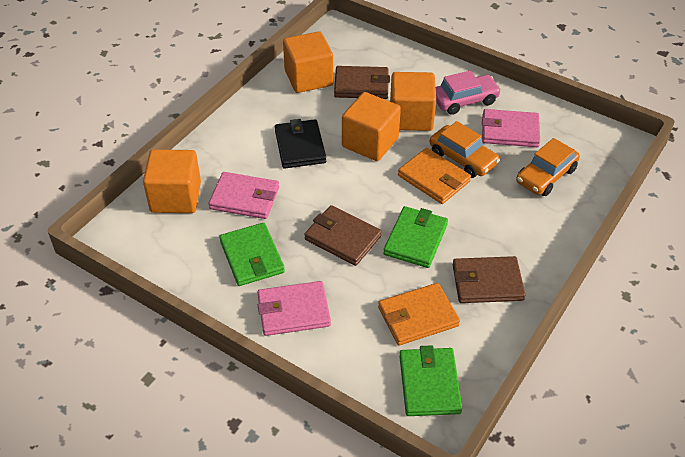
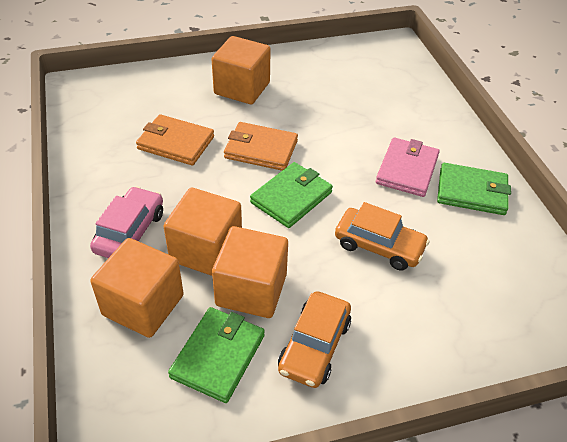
black wallet: [275,119,326,169] = 1 -> none = 0
brown wallet: [304,205,382,266] [334,66,390,99] [453,256,526,303] = 3 -> none = 0
pink wallet: [209,172,279,219] [257,281,331,336] [482,109,540,147] = 3 -> [376,138,440,197] = 1

